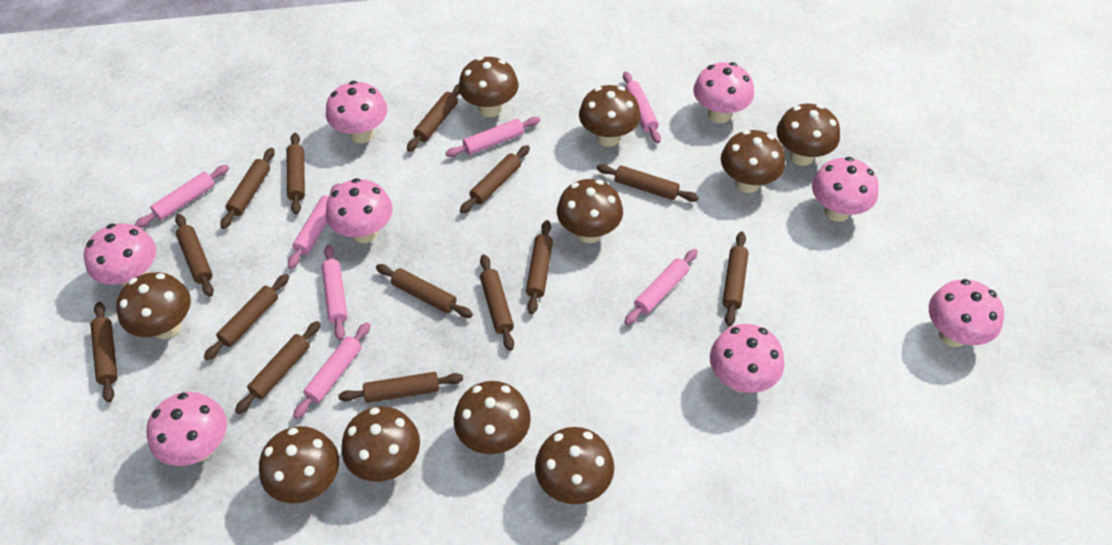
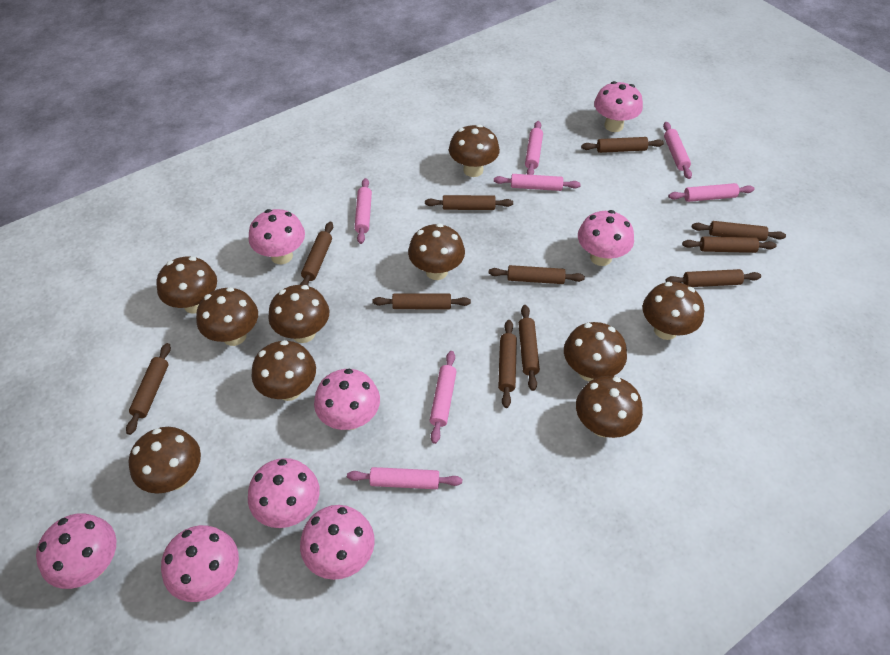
brown rolling pin: [91,302,118,402] [175,214,214,297] [204,274,289,360] [220,148,275,229] [235,321,321,414] [287,133,305,214] [338,372,463,403] [376,264,473,318] [407,84,460,152] [460,145,530,214] [480,255,514,351] [526,220,553,314] [596,164,699,202] [723,232,748,326] = 14 -> [126,343,171,435] [300,222,333,286] [372,293,471,309] [425,195,513,210] [488,265,585,284] [498,320,517,408] [518,305,540,391] [581,137,664,153] [665,269,761,287] [682,236,777,253] [692,221,786,241] = 11

